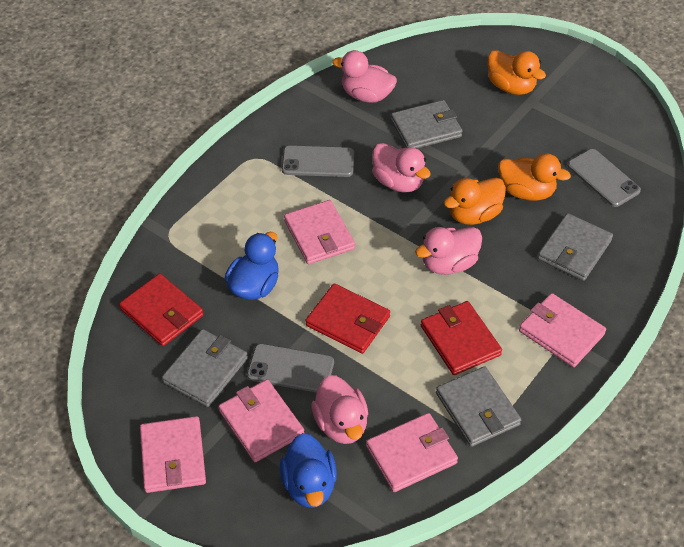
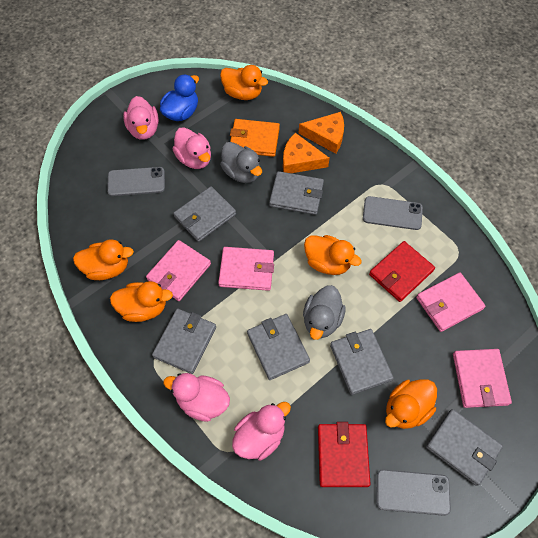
blue duck: [225,232,279,300] [280,433,337,508] = 2 -> [160,74,199,121] = 1
grey duck: none = 0 -> [220,142,262,183] [303,285,346,340] = 2
grey wallet: [162,329,248,407] [391,100,463,149] [436,366,521,447] [538,213,613,281] = 4 -> [152,309,216,374] [173,186,236,242] [247,314,310,380] [269,171,324,215] [330,329,394,395] [426,409,503,486] = 6
orange cheese: none = 0 -> [283,133,330,173] [298,112,344,154] = 2
orange duck: [444,178,506,225] [487,50,546,95] [498,153,571,201] = 3 -> [73,239,134,280] [110,281,173,322] [220,65,268,100] [304,235,362,275] [385,379,437,429] = 5
orange wallet: none = 0 -> [230,119,280,157] = 1
pink wallet: [140,416,206,493] [218,379,304,462] [284,200,355,264] [366,413,458,492] [519,293,606,367] = 5 -> [146,240,211,301] [218,247,274,291] [416,273,486,332] [453,349,512,408] = 4
red wallet: [119,273,204,346] [306,283,390,354] [421,301,502,375] = 3 -> [318,422,370,487] [369,241,435,302] = 2

